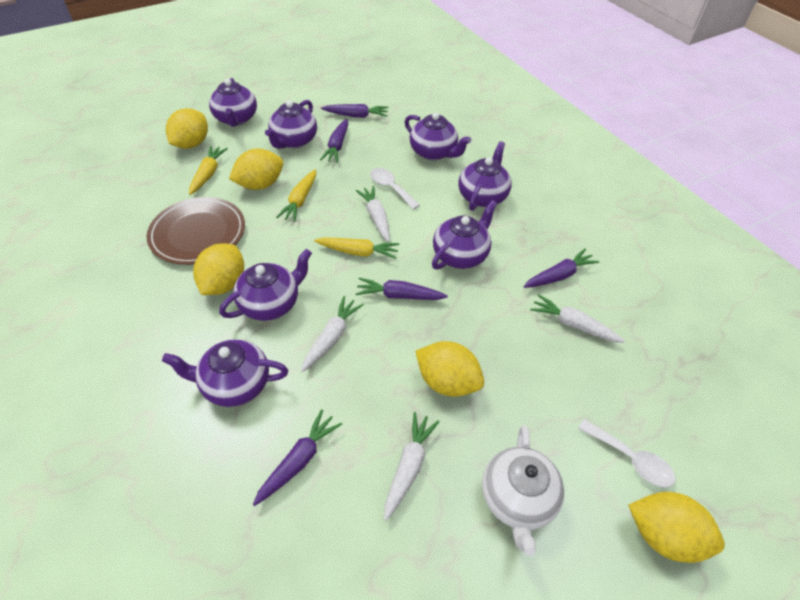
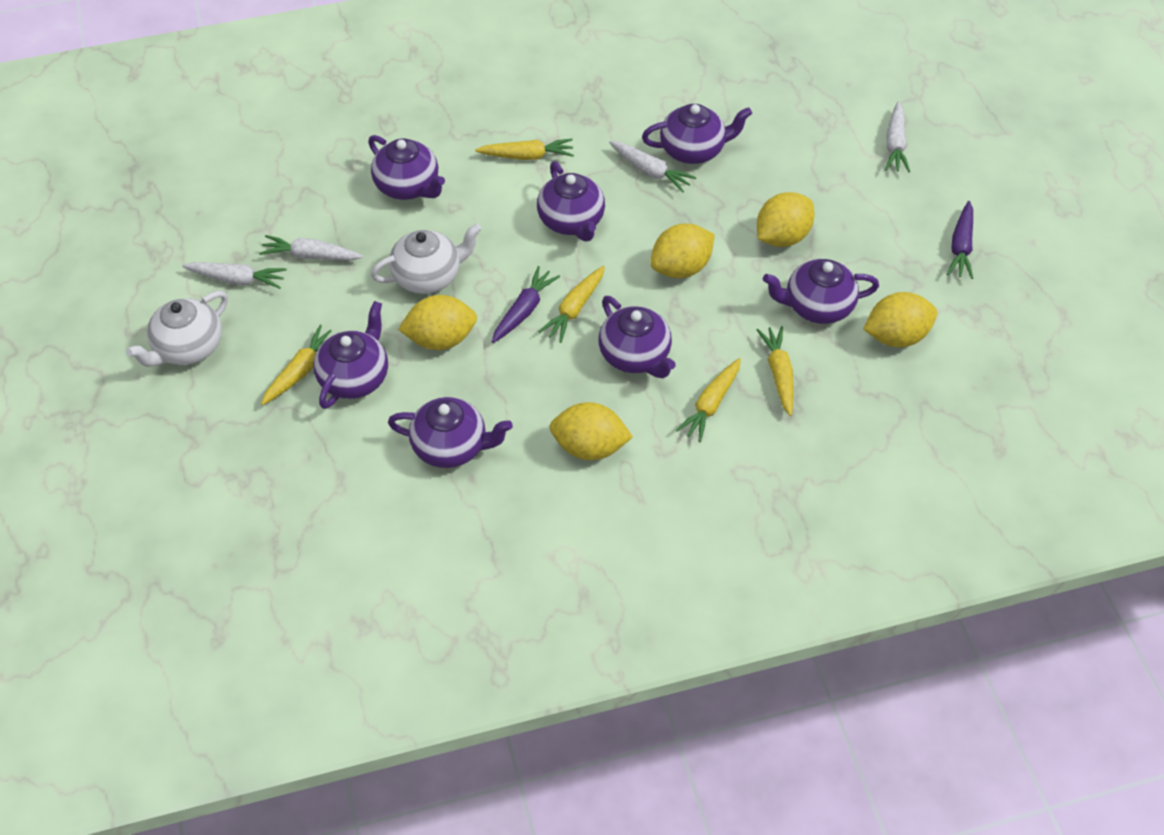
brown plate: [147,197,245,265] = 1 -> none = 0
purple carrot: [253,409,342,506] [320,119,348,163] [321,104,389,118] [355,278,448,300] [523,249,599,288] = 5 -> [492,266,560,343] [947,201,973,279] = 2
white spoon: [370,168,420,210] [578,419,676,488] = 2 -> none = 0
white teapot: [482,425,564,556] = 1 -> [126,291,228,367] [371,223,482,294] = 2
yellow carrot: [189,146,228,195] [276,169,316,222] [314,237,399,259] = 3 -> [261,325,331,405] [475,139,574,160] [538,266,605,343] [676,358,741,442] [756,326,794,416] = 5

